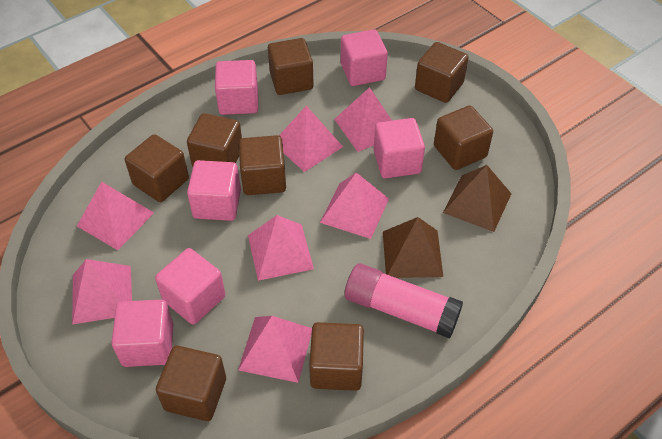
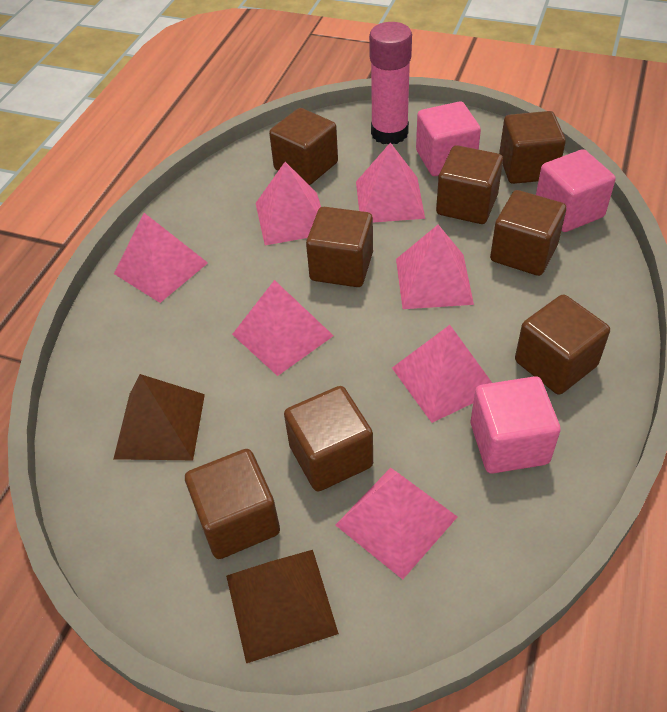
pink cube: [112,299,174,367] [155,248,225,325] [187,160,241,221] [215,60,258,115] [341,29,388,86] [374,118,425,179] = 6 -> [416,101,481,176] [471,376,561,474] [536,149,616,232] = 3

